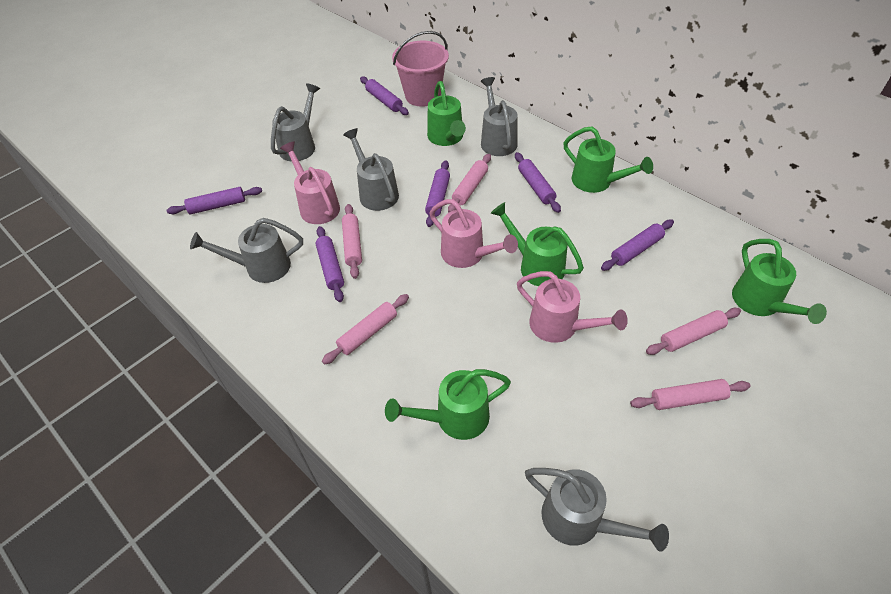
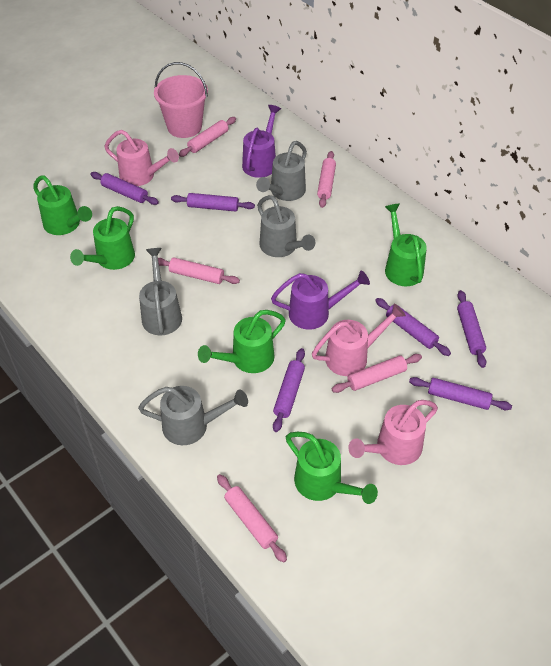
grey watering can: [190,218,303,283] [271,83,320,162] [343,128,399,211] [481,77,518,156] [525,468,669,552] = 5 -> [138,386,248,445] [139,248,182,335] [256,141,307,201] [257,195,315,257] = 4
purple watering can: none = 0 -> [242,105,281,178] [271,271,370,329] = 2

